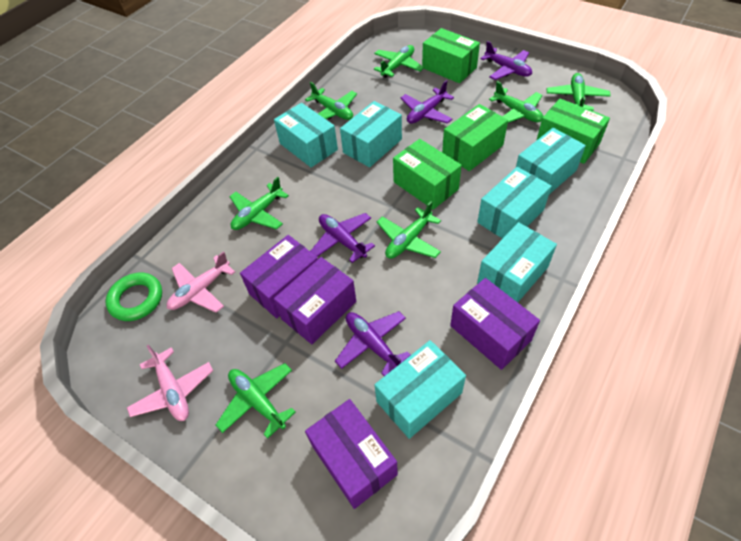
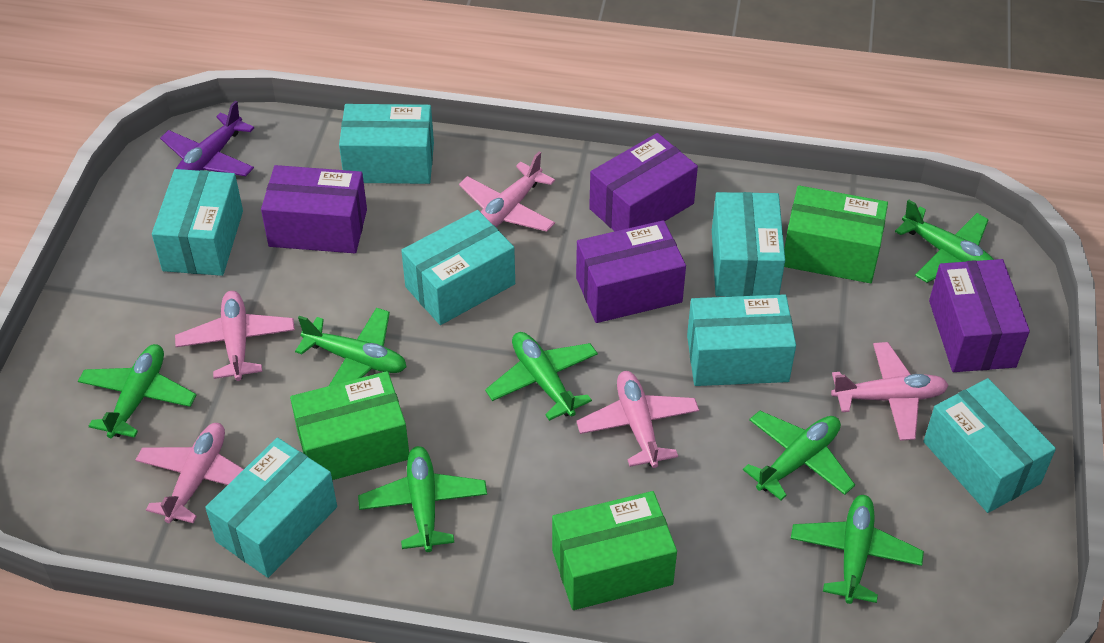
green box: [393,139,462,210] [422,28,480,83] [442,104,508,171] [536,99,610,164] = 4 -> [290,371,409,480] [552,491,677,610] [784,185,888,283] = 3
green ring: [106,273,162,321] = 1 -> none = 0
pink plane: [127,345,213,421] [167,251,235,313] = 2 -> [135,423,244,523] [175,291,295,381] [459,152,555,232] [576,371,699,468] [831,342,948,441] = 5
purple plane: [310,213,375,263] [335,311,410,376] [401,80,454,124] [480,41,532,80] = 4 -> [160,100,254,176] = 1
turquoise box: [274,103,338,168] [340,101,402,167] [375,340,466,439] [477,167,552,239] [477,222,557,302] [516,128,586,194] = 6 -> [152,169,243,276] [205,438,337,578] [339,104,434,184] [401,210,515,325] [687,294,796,386] [712,192,785,297] [923,378,1056,513] = 7

